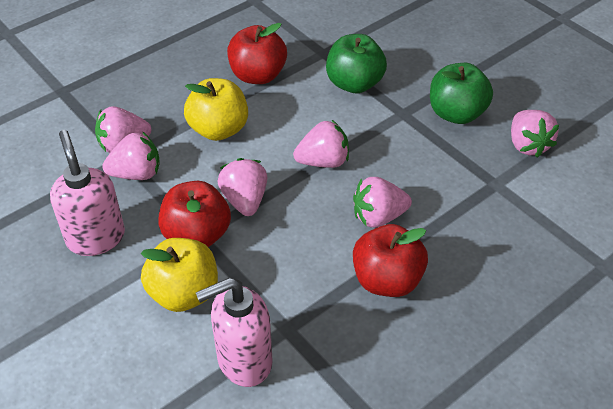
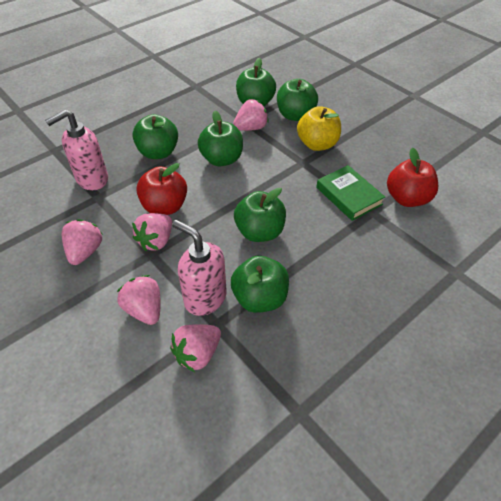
green apple: [326,34,387,93] [430,63,493,124] = 2 -> [132,114,178,159] [198,111,243,166] [231,256,289,313] [234,188,286,242] [236,58,276,106] [277,79,318,121] = 6
green book: none = 0 -> [316,165,385,221] = 1
pink strawberry: [95,106,151,153] [102,131,160,180] [218,158,267,216] [293,120,349,168] [353,177,412,228] [511,110,559,158] = 6 -> [62,219,102,265] [117,275,161,325] [132,213,172,251] [170,324,221,372] [233,99,269,131] = 5
red apple: [158,181,231,247] [227,23,287,84] [353,224,428,297] = 3 -> [136,163,187,215] [387,147,438,207] = 2
yellow apple: [141,238,218,312] [184,78,248,141] = 2 -> [297,106,341,151] = 1

